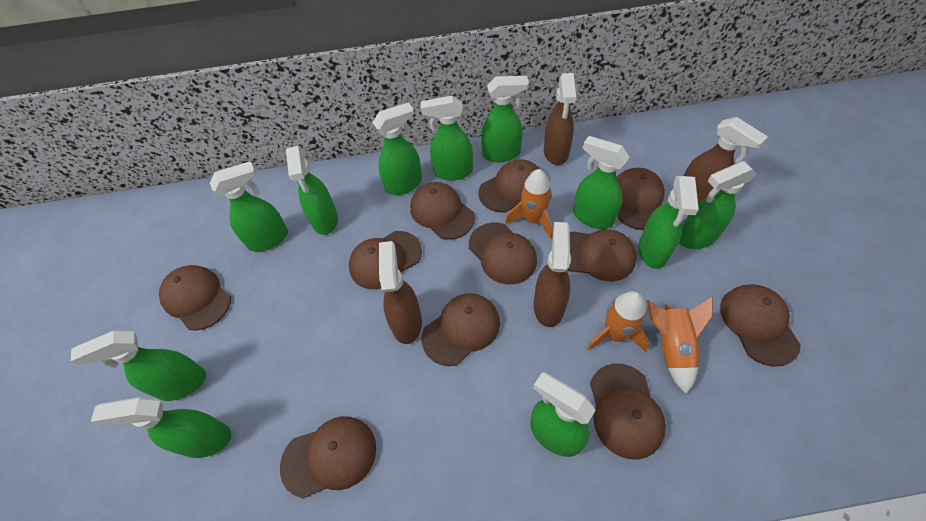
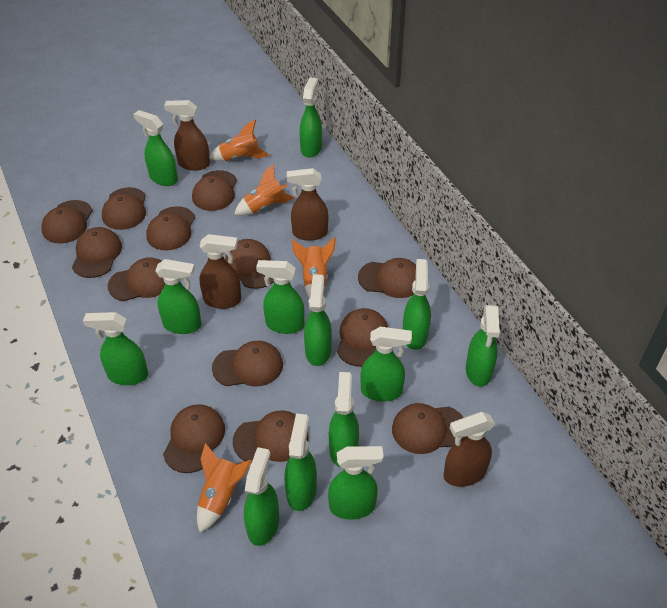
brown cap: [159,265,231,331] [280,416,376,498] [349,231,422,289] [410,182,475,240] [422,293,500,366] [469,223,537,284] [478,159,540,212] [568,229,637,281] [590,364,666,460] [616,168,665,230] [720,284,801,367] = 11 -> [41,200,92,243] [72,227,122,278] [102,187,146,230] [108,257,165,301] [146,206,195,250] [163,404,225,473] [192,170,237,211] [212,341,283,386] [225,239,274,289] [233,410,309,463] [337,308,388,367] [358,258,416,298] [392,403,464,454] = 13
green spray bottle: [71,330,206,401] [91,397,231,458] [210,161,288,251] [286,146,338,235] [373,102,422,195] [420,96,473,181] [481,76,529,162] [530,372,595,457] [573,136,629,229] [639,176,699,269] [679,161,757,249] = 11 -> [83,312,148,385] [133,110,178,186] [155,259,201,334] [244,447,279,546] [256,260,304,334] [284,413,317,511] [300,77,322,158] [304,274,332,366] [328,446,384,520] [329,372,359,468] [360,327,412,401] [403,259,431,350] [466,305,500,387] = 13
orange rocket: [505,169,553,239] [587,291,650,352] [646,297,713,394] = 3 -> [197,443,252,532] [210,119,270,161] [234,164,295,216] [292,237,336,298] = 4

